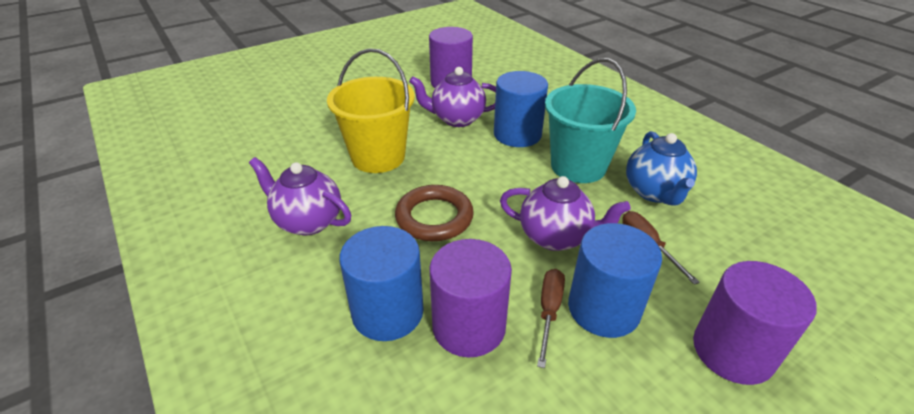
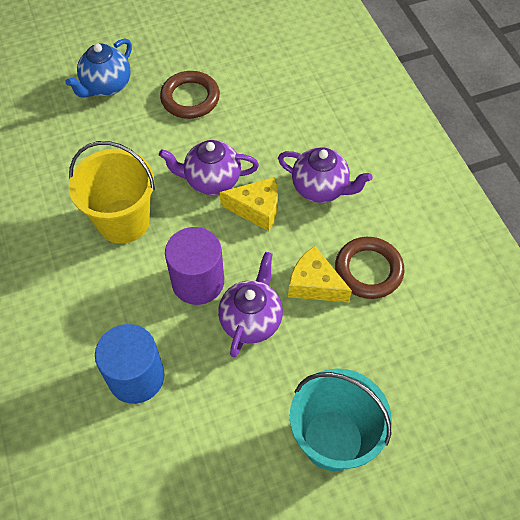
blue cylinder: [339,226,424,341] [494,71,548,147] [568,223,662,338] = 3 -> [95,324,164,404] = 1
brown ring: [395,185,474,241] = 1 -> [160,71,220,119] [335,237,404,299] = 2
brown screwdriver: [537,269,565,368] [622,211,700,285] = 2 -> none = 0
purple cylinder: [429,27,473,88] [429,239,512,357] [693,261,817,385] = 3 -> [165,227,224,305] = 1
yellow cheese: none = 0 -> [220,177,278,231] [288,246,352,302] = 2

